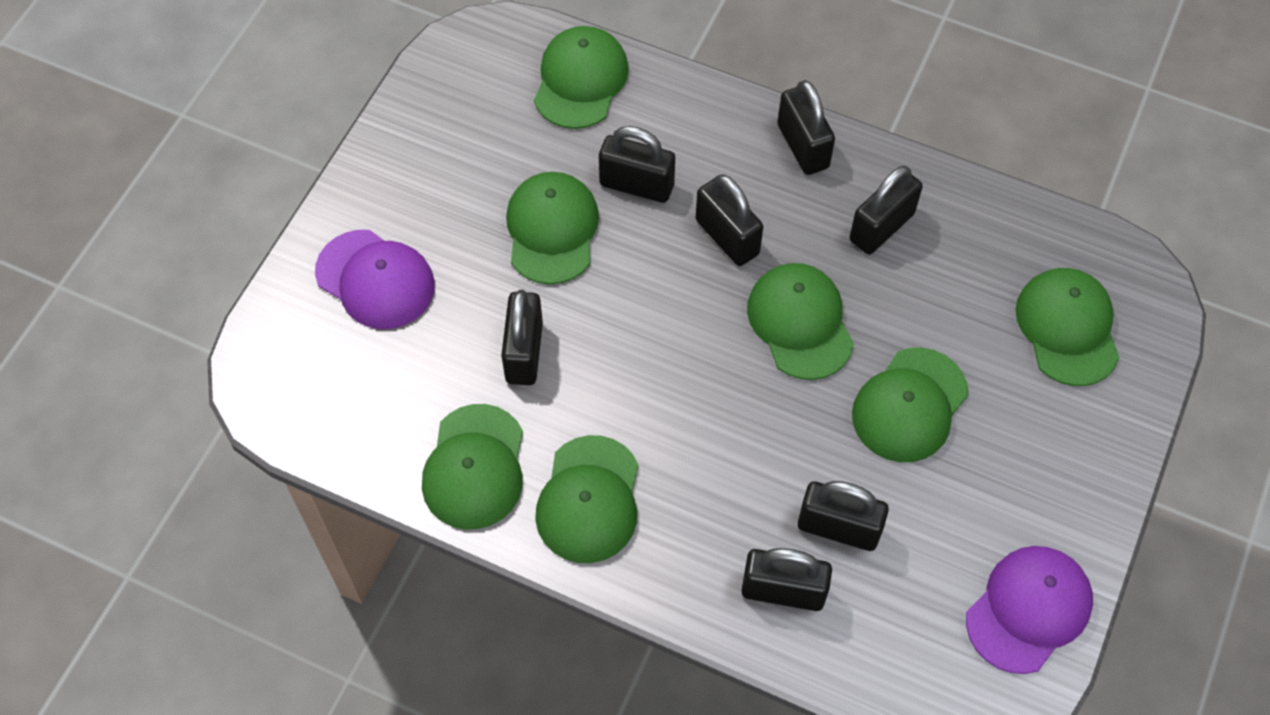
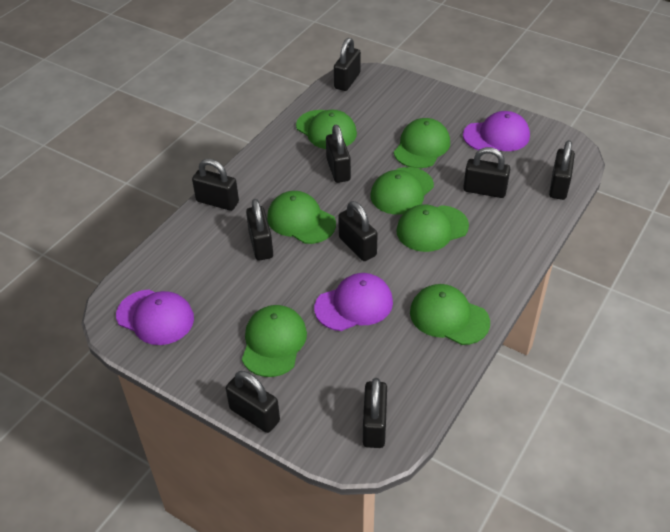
black padlock: [501,290,543,385] [599,126,675,203] [696,174,763,266] [741,548,832,611] [778,80,835,175] [798,481,889,551] [850,166,923,254] = 7 -> [192,159,239,211] [226,371,280,433] [246,199,273,261] [326,125,351,183] [334,38,361,91] [338,201,378,261] [363,378,387,448] [463,147,510,198] [549,140,575,200] = 9
purple cap: [315,230,435,329] [966,546,1093,674] = 2 -> [116,290,194,345] [314,273,393,331] [463,111,530,151] = 3

